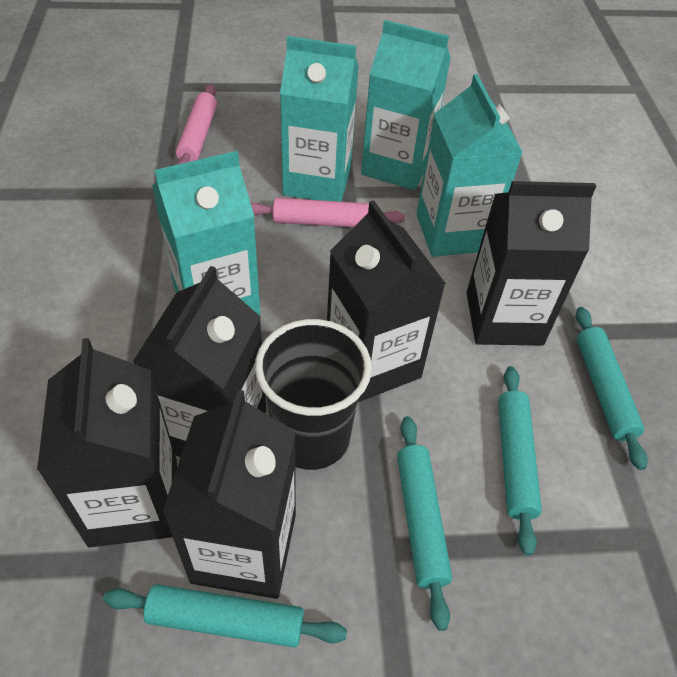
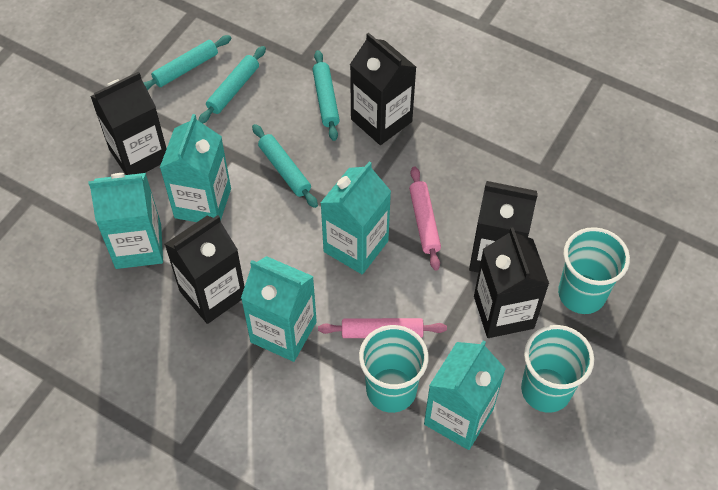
black cup: [255,319,372,470] = 1 -> none = 0
turquoise carton: [152,151,260,315] [280,36,359,202] [361,20,451,190] [416,74,523,257] = 4 -> [89,173,163,269] [160,114,231,222] [241,256,317,362] [321,162,391,274] [424,340,506,450] = 5
turquoise cup: none = 0 -> [359,325,429,413] [521,325,594,413] [558,227,630,314] = 3

